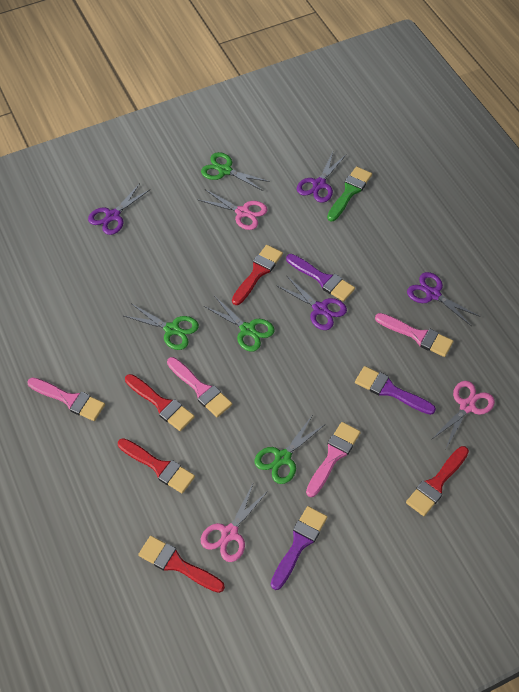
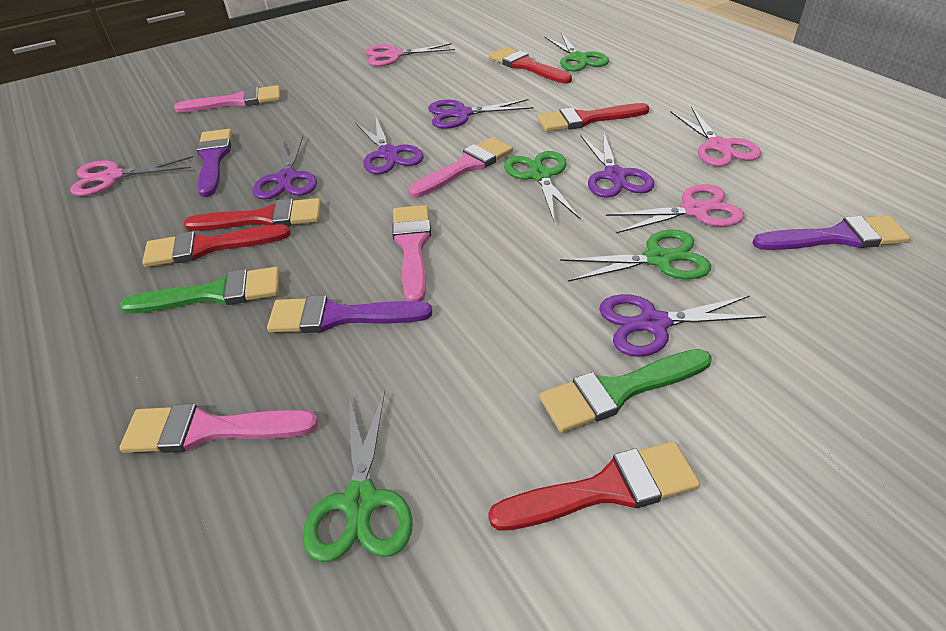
green brush: [327,167,372,221] = 1 -> [120,267,279,313] [539,349,712,433] = 2
pink scissors: [199,189,267,230] [201,482,268,562] [431,381,495,448] = 3 -> [70,156,193,196] [366,43,455,66] [606,184,744,233] [671,106,762,166] = 4
purple scissors: [88,183,151,235] [276,275,347,330] [297,152,346,203] [407,272,480,326] = 4 -> [253,135,317,200] [355,118,424,174] [428,99,534,129] [581,131,654,198] [599,294,766,357] = 5

